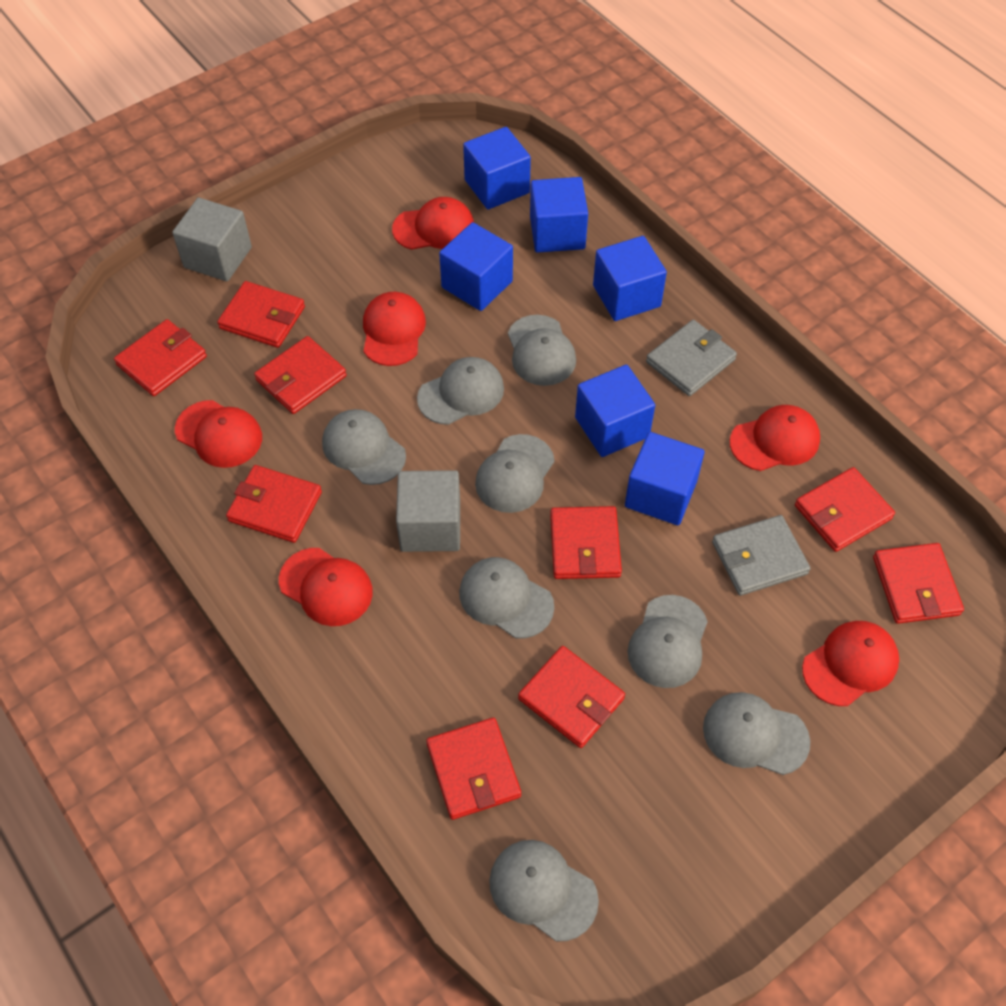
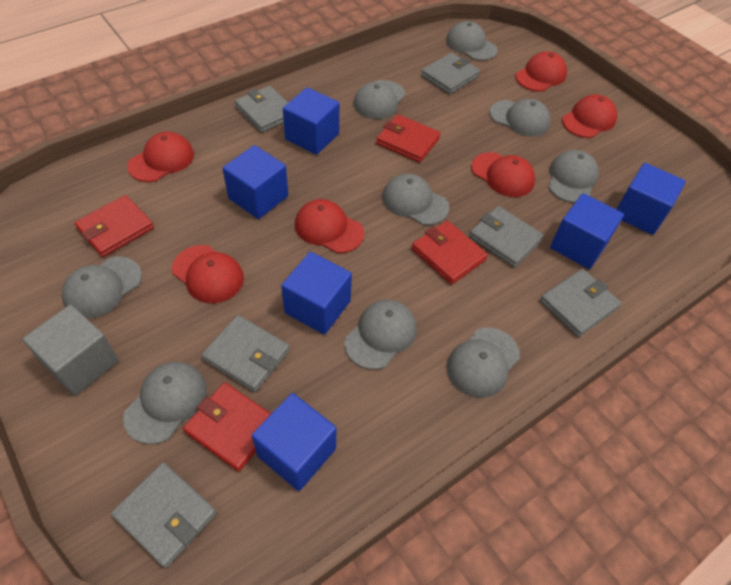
grey cap: [322,409,406,485] [417,357,504,425] [459,557,554,639] [475,434,555,513] [489,840,599,942] [508,315,576,386] [628,595,708,688] [703,692,810,775] = 8 -> [62,257,142,318] [123,362,207,444] [344,300,417,370] [353,80,405,119] [382,173,449,225] [446,21,498,61] [447,327,520,398] [490,99,551,137] [548,150,599,203] = 9
grey cube: [172,198,252,281] [396,470,460,552] = 2 -> [23,305,119,396] = 1
grey wallet: [646,320,737,396] [712,515,811,596] = 2 -> [111,462,217,568] [201,315,290,392] [235,86,288,133] [421,53,480,94] [469,206,544,268] [540,269,621,337] = 6
red wallet: [114,319,207,396] [217,281,305,348] [226,465,322,543] [254,336,347,414] [426,718,521,820] [518,646,625,748] [550,506,622,579] [795,467,895,552] [873,543,964,624] = 9 -> [74,195,154,257] [183,382,271,472] [376,114,441,163] [412,220,488,285] = 4

